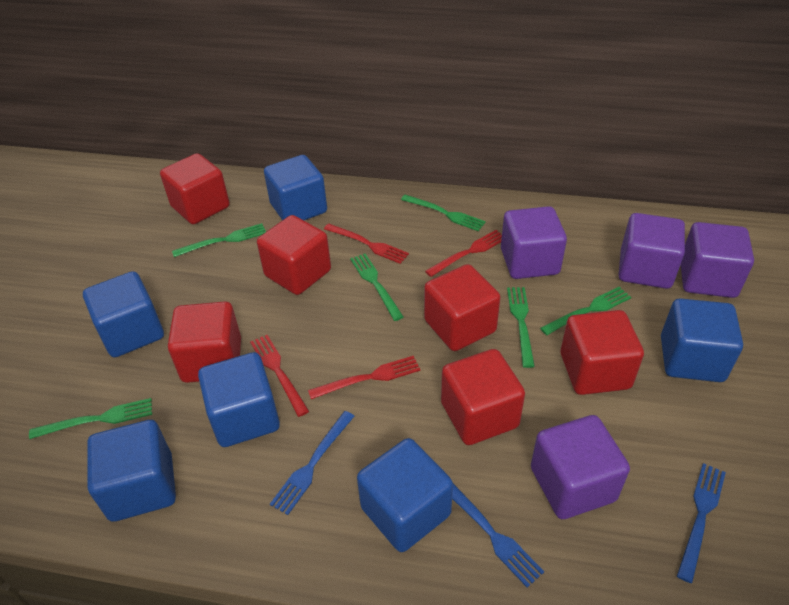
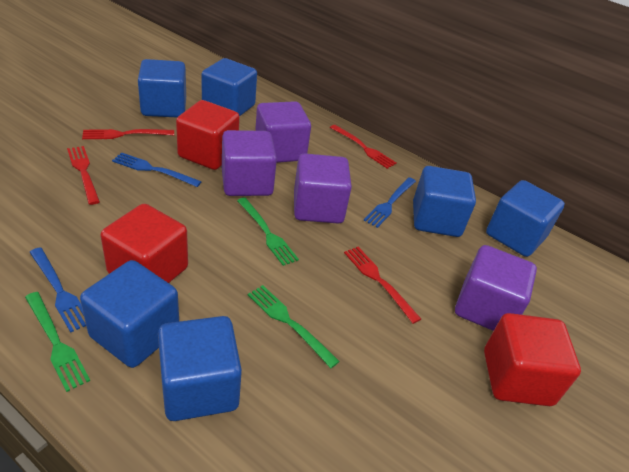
green fork: [29,398,152,439] [172,223,266,257] [350,253,404,321] [401,195,486,231] [507,287,535,368] [540,287,631,335] = 6 -> [25,292,90,392] [237,198,299,266] [248,285,340,368] = 3
red cube: [160,153,230,224] [168,301,241,383] [257,215,331,295] [424,264,500,351] [441,349,525,445] [561,310,644,395] = 6 -> [100,204,188,283] [176,100,240,170] [484,313,581,406] = 3

